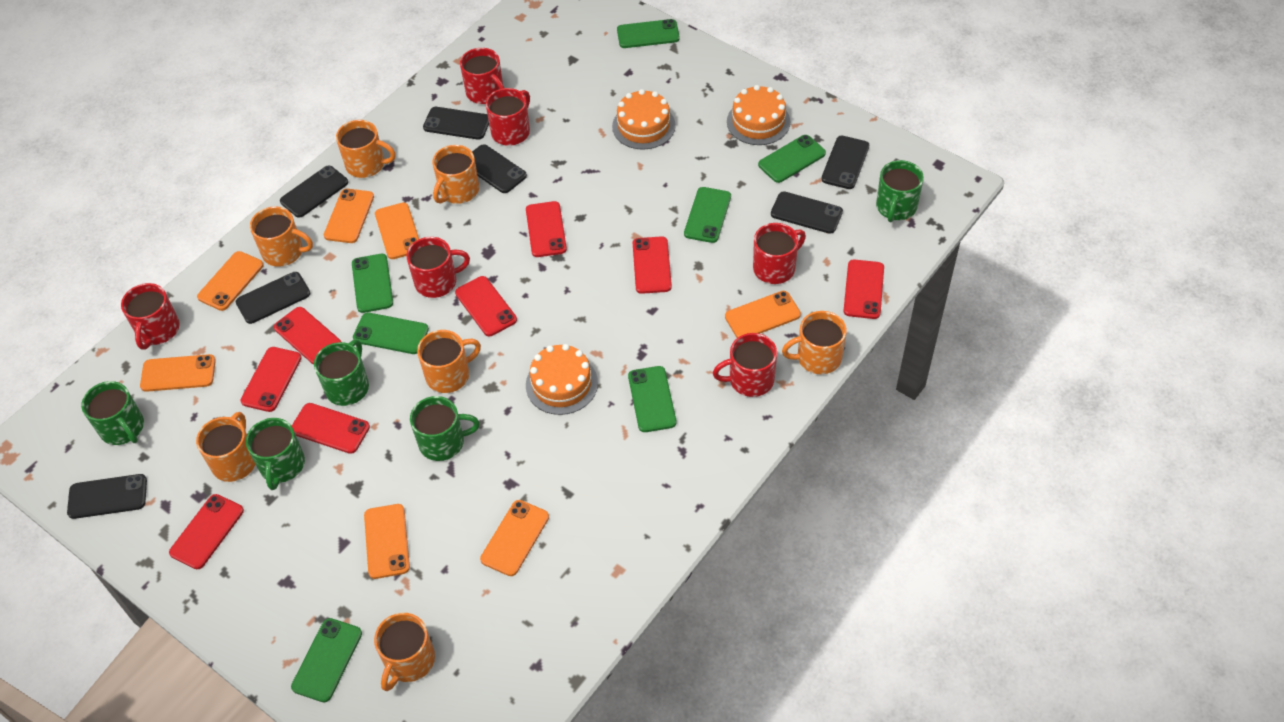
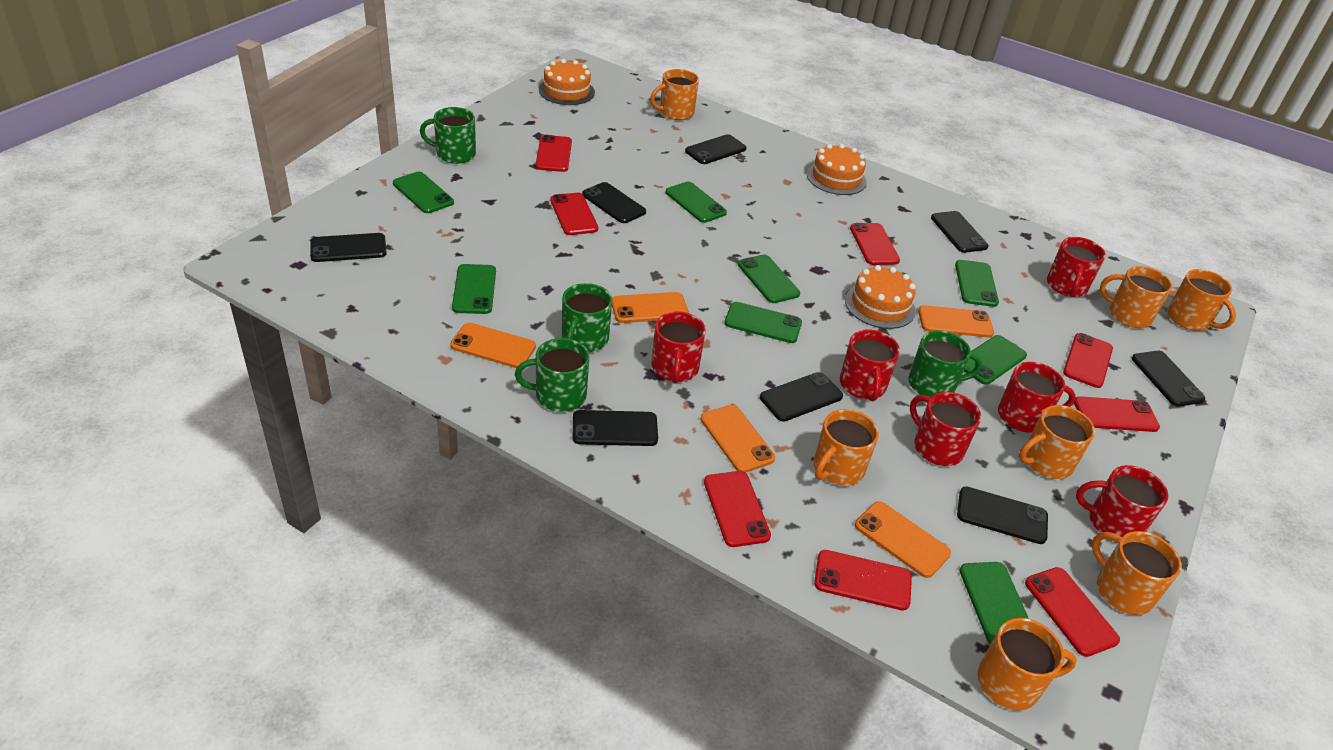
black phone: [67,474,147,519] [236,272,310,324] [280,166,348,218] [423,107,489,140] [472,144,527,193] [771,191,843,234] [821,136,870,189] = 7 -> [310,233,387,262] [573,410,658,446] [582,182,646,223] [685,134,746,164] [760,372,843,421] [931,211,989,253] [957,486,1048,544] [1132,351,1205,407] = 8
green mug: [81,381,144,445] [246,418,305,490] [314,340,369,406] [410,396,480,461] [876,160,924,222] = 5 -> [420,107,476,164] [515,338,589,412] [562,283,612,352] [908,331,982,397] = 4
green phone: [291,618,362,703] [352,254,393,313] [353,313,429,354] [617,19,680,48] [628,366,676,432] [684,187,731,243] [758,135,826,183] = 7 -> [393,172,454,213] [452,264,496,314] [666,181,727,223] [724,302,802,343] [738,254,800,303] [955,260,999,307] [959,562,1029,644] [964,335,1027,385] = 8
orange phone: [140,354,216,392] [197,251,264,311] [324,189,374,243] [364,504,410,579] [375,202,419,259] [480,500,549,576] [725,291,801,338] = 7 -> [450,322,536,368] [612,292,689,323] [701,405,775,473] [855,501,951,578] [918,305,994,337] = 5

